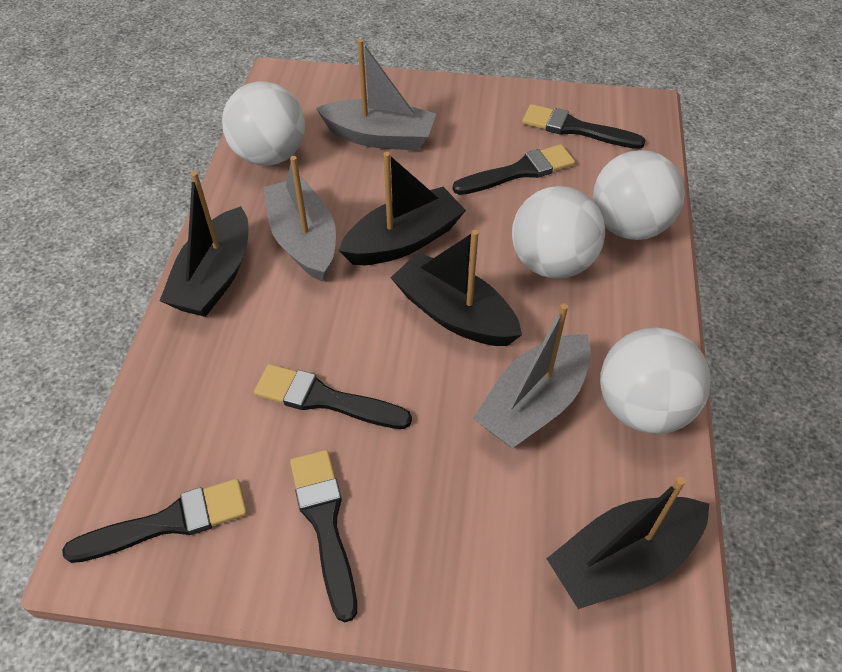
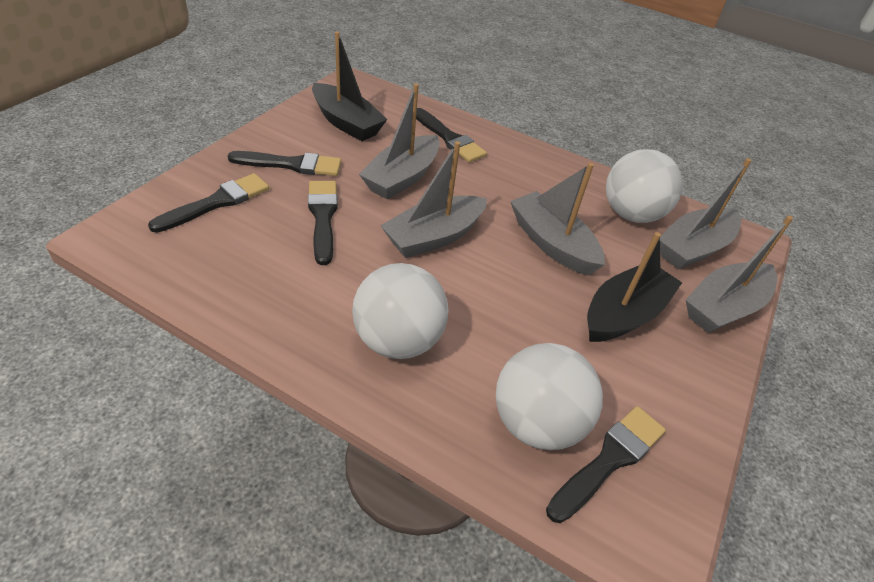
black boat: [160,171,248,317] [339,152,466,265] [391,230,522,346] [546,477,709,609] = 4 -> [312,32,387,141] [587,232,682,342] = 2
grey boat: [264,156,336,282] [316,39,436,151] [473,304,591,448] = 3 -> [359,83,440,199] [380,141,487,258] [510,163,605,276] [660,158,752,269] [686,216,793,333] = 5
white ball: [222,81,305,166] [512,186,605,279] [593,150,685,240] [600,328,711,434] = 4 -> [352,263,448,359] [496,343,603,450] [606,149,683,223] = 3

